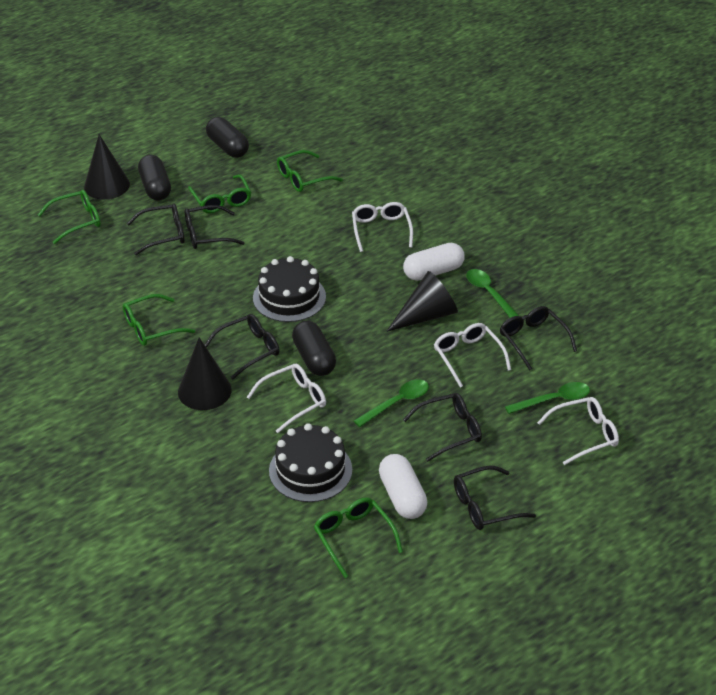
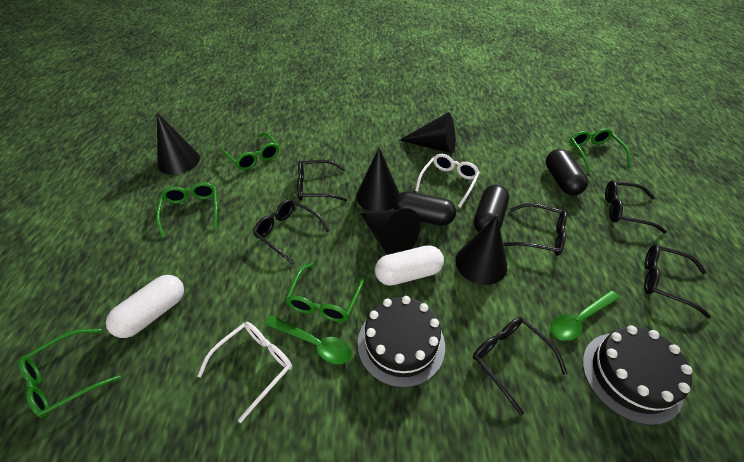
black cone: [84,134,130,199] [178,338,232,410] [386,271,458,332] = 3 -> [157,113,200,175] [356,148,400,212] [360,208,421,255] [399,112,455,154] [455,216,507,285] = 5
green spoon: [354,379,429,427] [466,269,519,318] [505,382,590,414] = 3 -> [265,315,352,364] [551,290,619,341] = 2
white glasses: [247,364,326,433] [352,202,413,252] [434,323,511,388] [537,397,619,465] = 4 -> [197,322,292,423] [415,154,480,208] = 2

